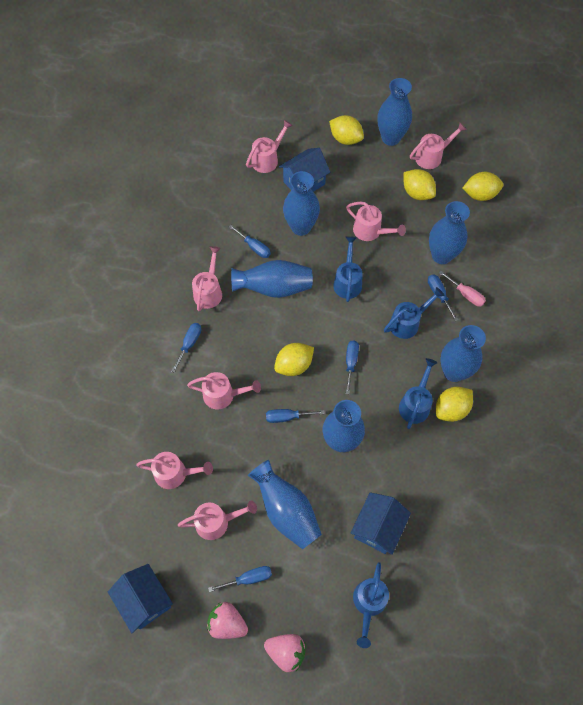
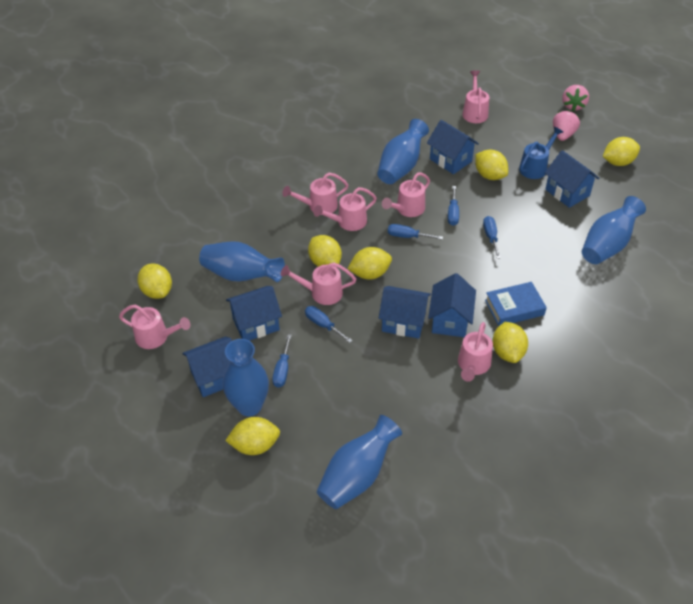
blue book: none = 0 -> [485,282,547,326] = 1
blue house: [108,564,173,633] [279,148,330,192] [350,492,411,555] = 3 -> [183,337,232,397] [226,286,282,341] [379,286,431,339] [427,120,479,174] [428,273,476,337] [545,150,599,208] = 6
blue screwdriver: [172,323,201,373] [208,566,272,592] [229,225,271,258] [266,409,325,423] [346,340,359,394] [428,274,458,321] = 6 -> [272,334,292,388] [305,306,353,343] [388,224,443,240] [448,186,459,226] [483,216,501,259] = 5
blue vase: [231,260,313,298] [248,460,322,550] [283,171,320,236] [322,400,365,452] [377,78,412,146] [429,201,470,264] [440,325,486,382] = 7 -> [199,241,285,282] [223,339,269,416] [317,415,402,509] [377,119,429,184] [582,196,646,264] = 5
blue watering can: [333,236,363,302] [353,562,389,648] [384,287,444,339] [399,358,437,429] = 4 -> [519,127,563,179] = 1
pink screwdriver: [439,271,486,306] = 1 -> none = 0
yellow lemon: [274,343,314,376] [329,115,364,145] [404,169,436,200] [436,387,473,422] [463,172,503,201] = 5 -> [138,263,172,299] [225,417,280,455] [308,235,342,267] [348,247,392,279] [475,150,508,180] [492,322,528,363] [603,137,640,166] = 7

